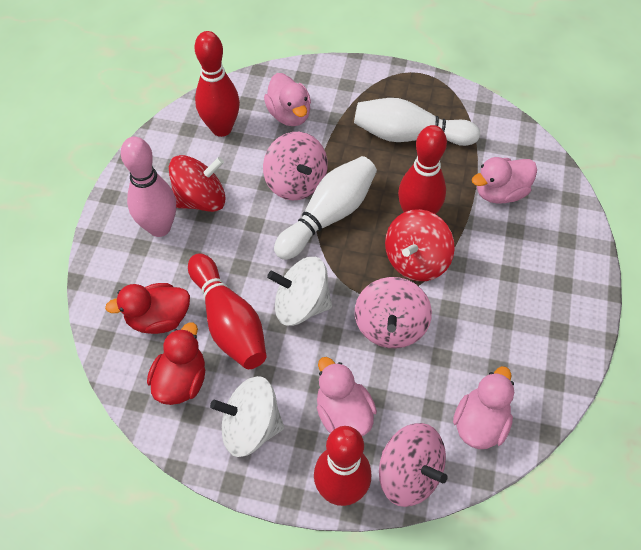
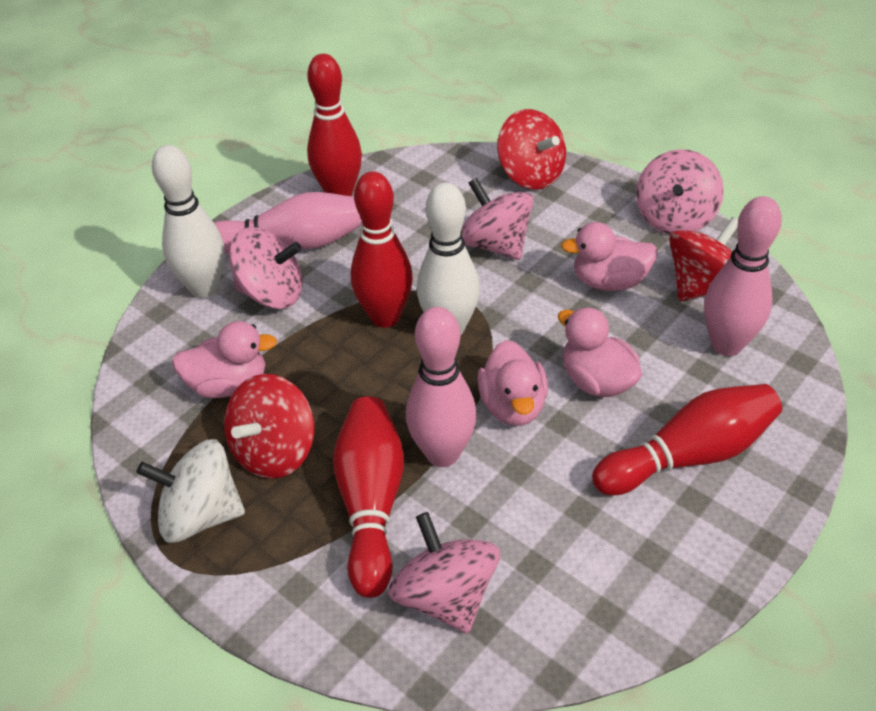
pink bowling pin: [121,137,176,237] = 1 -> [214,192,362,254] [406,307,477,467] [704,196,782,356] = 3
pink spinning top: [263,132,328,200] [355,277,432,348] [379,423,448,507] = 3 -> [229,227,303,309] [388,512,500,634] [461,178,534,260] [636,149,724,235] = 4
red duck: [105,283,190,334] [147,322,205,405] = 2 -> none = 0
red spinning top: [169,155,226,212] [385,209,455,281] = 2 -> [224,374,314,479] [497,109,566,190] [669,217,738,301] = 3
white spinning top: [210,376,284,457] [267,257,332,326] = 2 -> [136,439,245,543] = 1

